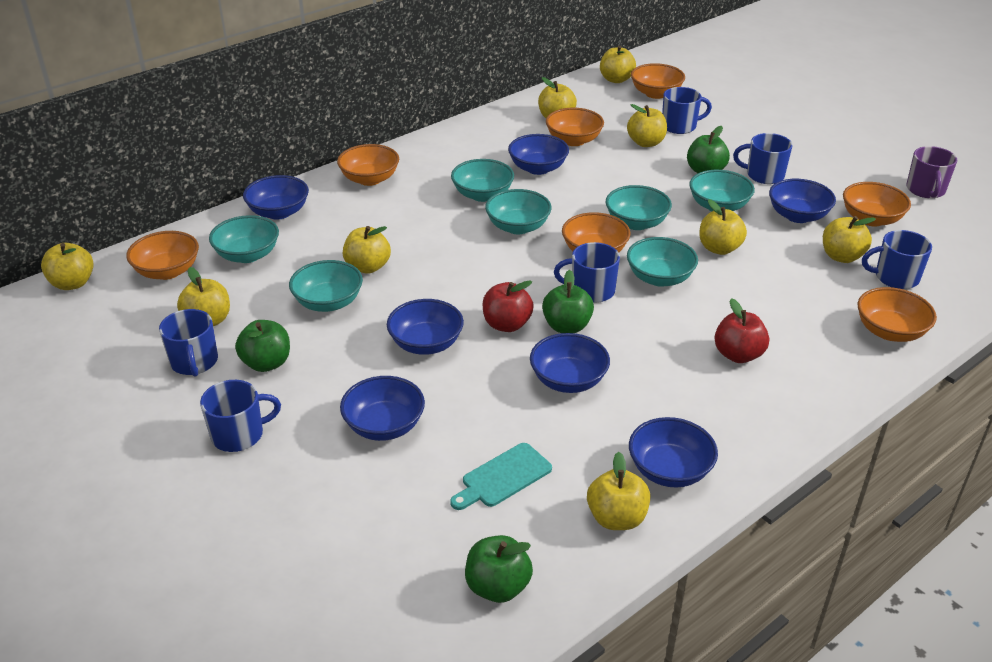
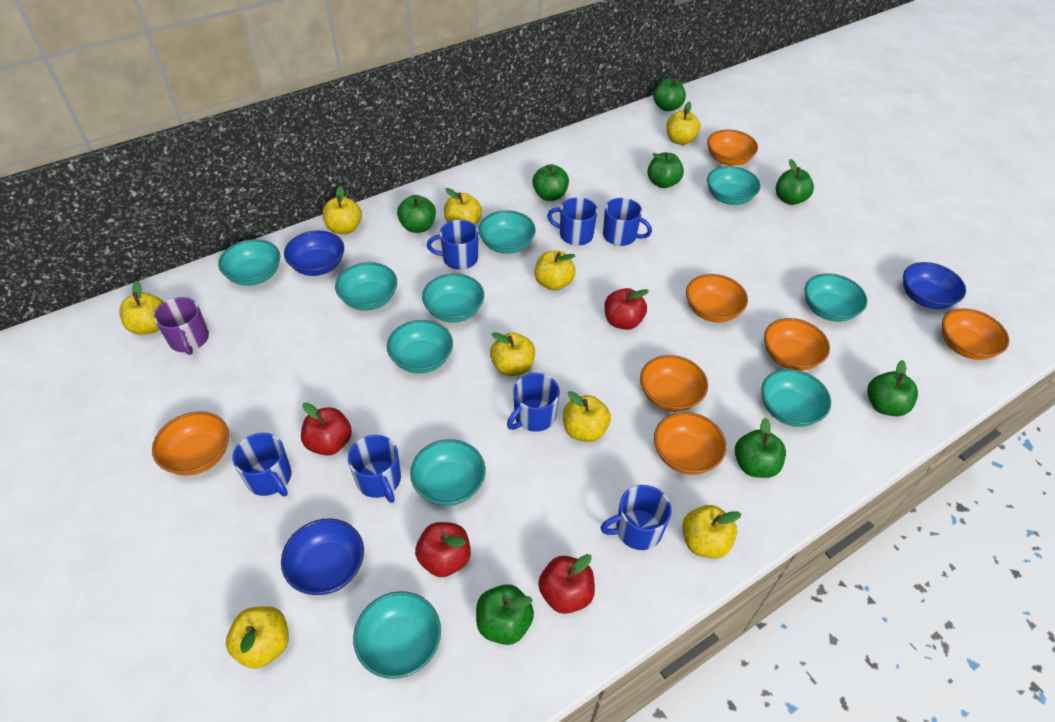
blue bowl: [243,175,309,220] [340,376,425,441] [387,299,464,355] [508,134,569,175] [530,333,610,393] [629,417,718,488] [769,179,836,223] = 7 -> [281,518,364,595] [284,230,344,276] [903,262,966,309] = 3
blue mug: [159,309,218,377] [200,380,281,452] [554,242,620,303] [662,87,712,134] [733,133,793,184] [862,230,932,289] = 6 -> [232,433,291,497] [348,435,401,503] [427,220,479,270] [507,373,560,432] [547,197,598,246] [600,485,672,550] [603,198,652,246] = 7
green apple: [235,320,290,372] [465,535,533,603] [542,270,594,333] [687,126,730,173] = 4 -> [397,195,436,233] [476,584,534,645] [532,164,569,201] [647,152,684,188] [653,78,687,111] [735,418,786,478] [776,159,814,205] [867,360,918,416] = 8
red apple: [482,280,534,332] [714,298,769,363] = 2 -> [301,403,352,456] [415,522,471,577] [538,554,595,614] [604,288,649,330] = 4
turquoise bowl: [209,215,279,263] [289,260,363,312] [451,159,514,202] [485,189,551,234] [606,185,672,230] [627,237,698,287] [689,170,755,211] = 7 -> [218,239,280,286] [335,262,397,311] [353,591,441,679] [387,320,453,374] [410,439,486,506] [422,273,484,323] [478,210,536,254] [707,166,761,205] [761,369,831,427] [805,273,867,322] = 10
turquoise cutting board: [450,443,552,510] = 1 -> none = 0

